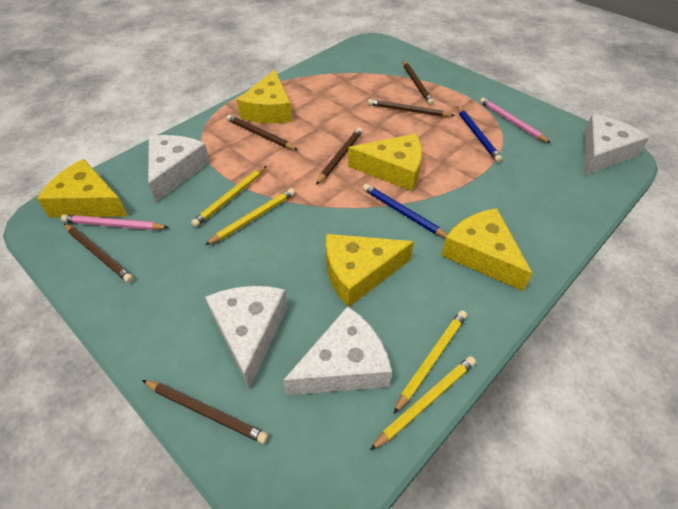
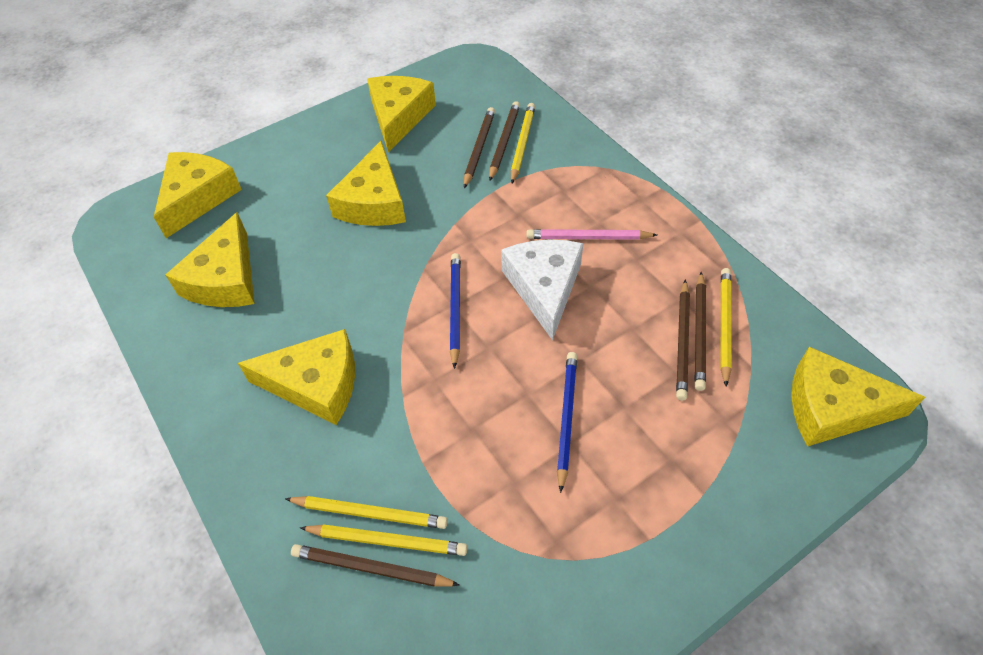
brown pencil: [64,224,134,283] [142,380,268,444] [226,115,298,150] [316,127,363,185] [368,99,455,117] [403,61,434,105] = 6 -> [291,544,460,587] [464,107,495,188] [489,101,520,181] [676,280,690,401] [695,272,706,391] = 5
pink pencil: [61,214,169,230] [480,98,551,143] = 2 -> [526,229,657,240] = 1
white cheese: [148,135,210,202] [205,286,288,389] [283,306,392,395] [583,114,650,175] = 4 -> [501,239,584,340] = 1
yellow cheese: [37,159,128,218] [237,70,292,123] [326,234,414,307] [348,134,422,191] [441,208,532,291] = 5 -> [154,152,242,238] [165,212,255,307] [238,329,355,425] [326,141,406,226] [367,76,436,152] [791,347,926,447] = 6

